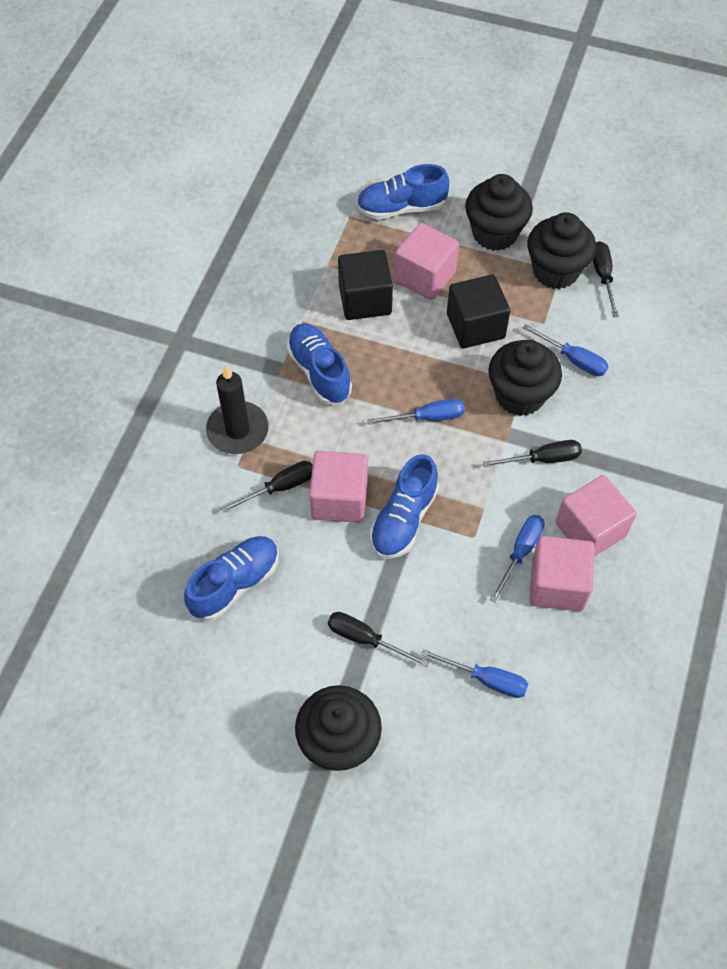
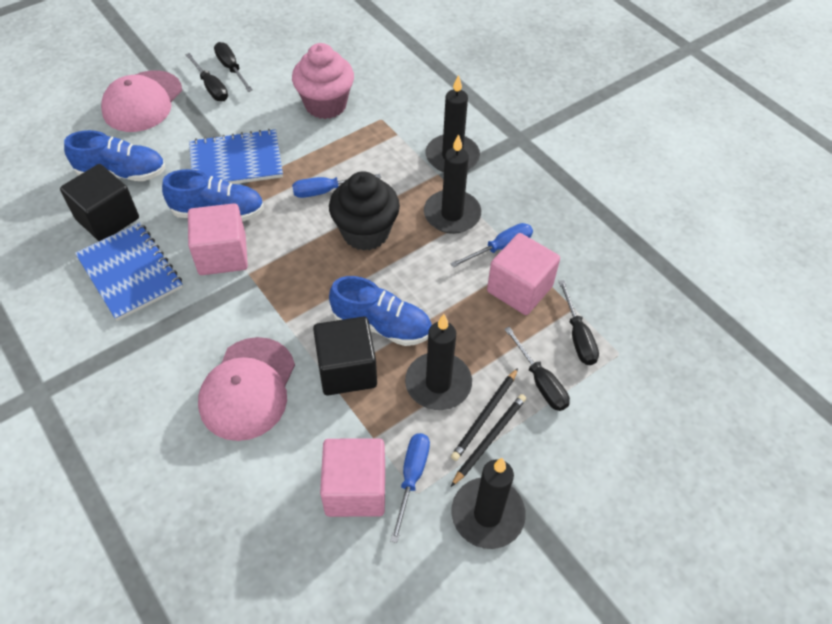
black candle: [206,365,269,454] = 1 -> [405,314,472,410] [424,134,481,234] [426,75,480,172] [451,458,526,549] = 4
black cupcake: [295,685,382,771] [465,174,533,251] [488,340,562,416] [528,212,596,289] = 4 -> [329,171,400,251] = 1
black pencil: none = 0 -> [451,368,518,461] [451,394,526,487] = 2
blue notebook: none = 0 -> [75,222,183,321] [189,129,283,184] = 2
blue screwdriver: [367,399,465,425] [421,649,528,698] [490,515,545,603] [523,324,608,376] = 4 -> [292,174,381,198] [390,433,430,543] [450,223,533,268] = 3
blue shoe: [184,536,279,621] [287,324,352,404] [356,164,449,220] [370,454,439,559] = 4 -> [64,130,165,181] [162,169,264,222] [329,276,432,346] = 3
pink cap: none = 0 -> [101,70,182,132] [198,337,295,441] = 2
pink cube: [309,451,368,523] [394,223,459,300] [529,536,595,612] [556,475,637,557] = 4 -> [188,203,248,275] [320,438,385,517] [487,233,560,315] = 3
pink cupcake: none = 0 -> [292,43,354,119] = 1

